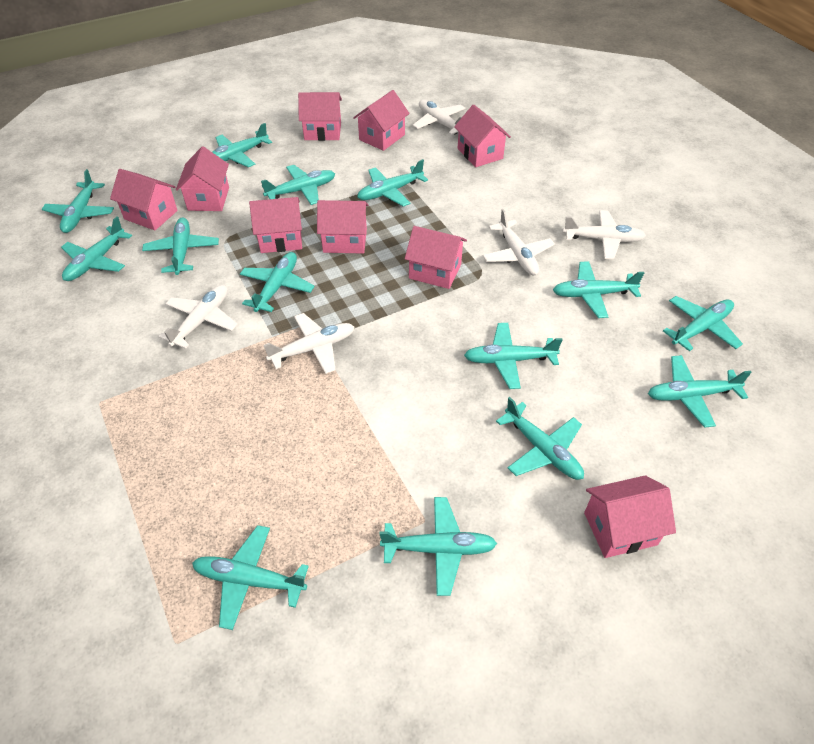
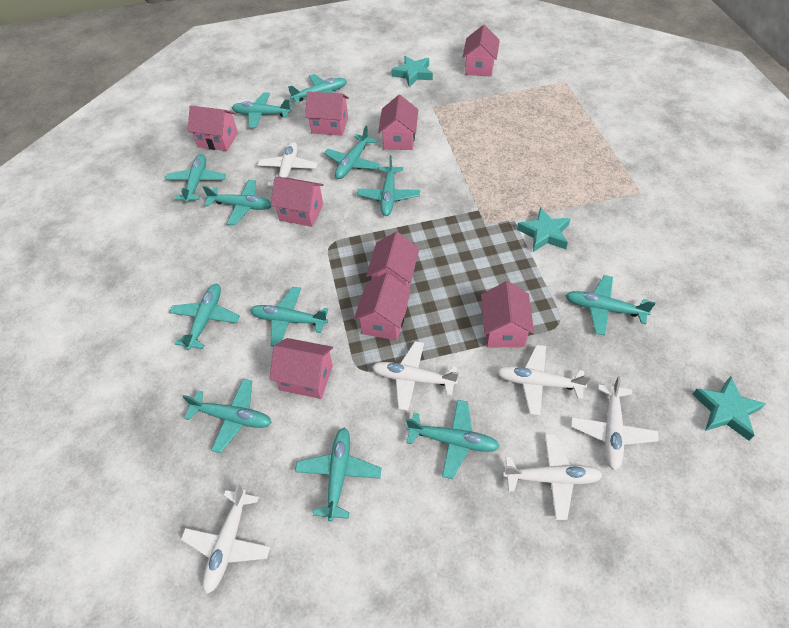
turquoise plane: [42,169,114,233] [61,216,132,281] [142,218,219,275] [192,525,309,630] [212,123,272,167] [240,252,315,312] [261,165,335,205] [357,159,428,206] [379,497,497,596] [464,323,563,389] [496,397,584,480] [553,261,644,318] [648,355,752,428] [663,296,743,351] = 14 -> [165,154,226,203] [169,284,240,350] [182,379,272,453] [203,180,272,226] [232,92,292,128] [250,287,328,347] [288,74,347,103] [295,428,381,522] [324,126,380,179] [357,155,420,216] [406,400,500,479] [565,275,655,336] = 12
turquoise star: none = 0 -> [391,56,433,87] [517,207,571,252] [692,376,767,441] = 3
white plane: [158,285,238,349] [263,313,355,374] [413,100,465,135] [483,209,555,275] [563,210,646,259] = 5 -> [181,484,270,594] [258,142,318,186] [372,341,458,411] [496,345,591,416] [503,434,603,520] [571,376,659,471] = 6

